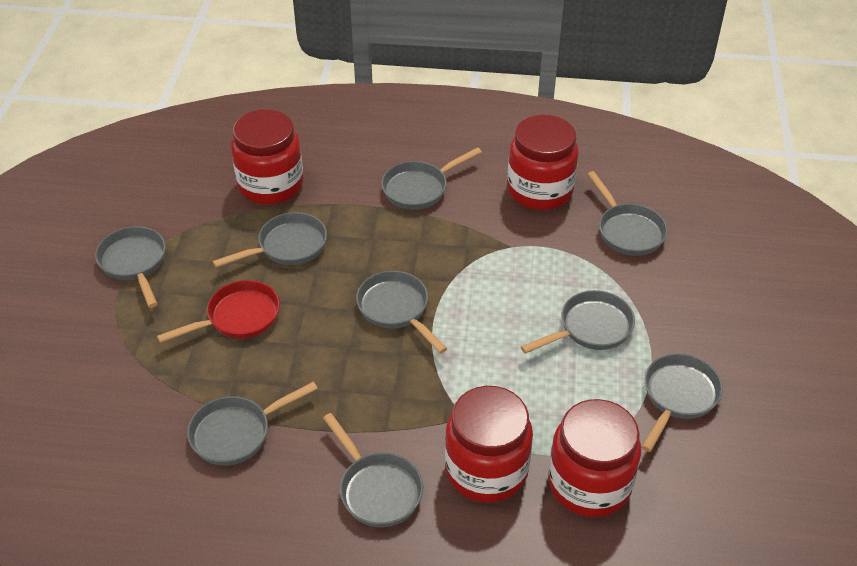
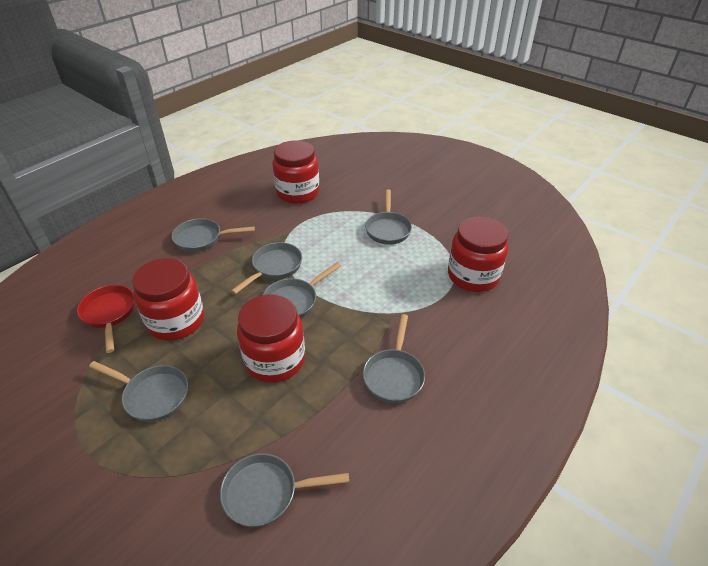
grey pan: [95,226,166,308] [187,382,318,466] [212,212,327,268] [323,413,423,527] [356,271,448,354] [381,147,482,210] [521,290,635,354] [587,171,668,256] [641,353,723,452] = 9 -> [89,361,188,422] [171,218,255,252] [220,453,349,527] [231,242,302,294] [263,262,341,318] [363,314,425,403] [365,190,412,245] = 7

